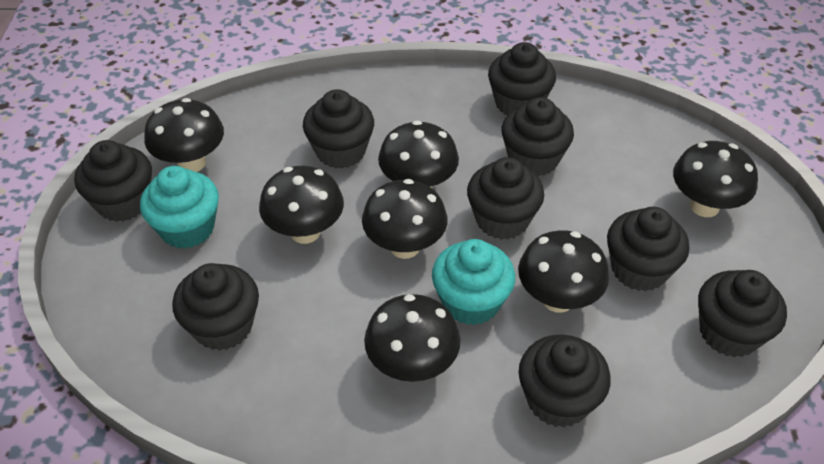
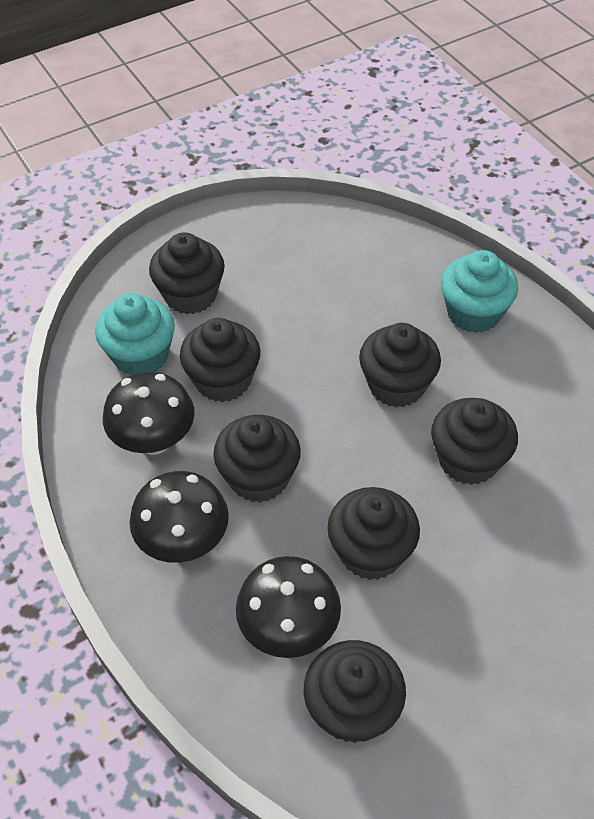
black cupcake: [74,140,152,222] [172,263,259,351] [303,89,374,168] [467,157,544,240] [488,42,556,115] [501,97,574,176] [519,335,611,428] [607,207,689,291] [698,270,787,358] = 9 -> [149,232,225,314] [180,318,261,402] [213,415,301,502] [304,640,406,743] [327,487,420,580] [359,323,441,407] [431,398,518,485] = 7
black mushroom: [144,98,224,172] [259,166,344,244] [362,179,447,259] [364,294,461,382] [378,121,459,189] [518,230,609,313] [673,141,758,217] = 7 -> [103,372,194,455] [130,471,229,563] [236,556,341,658] = 3

